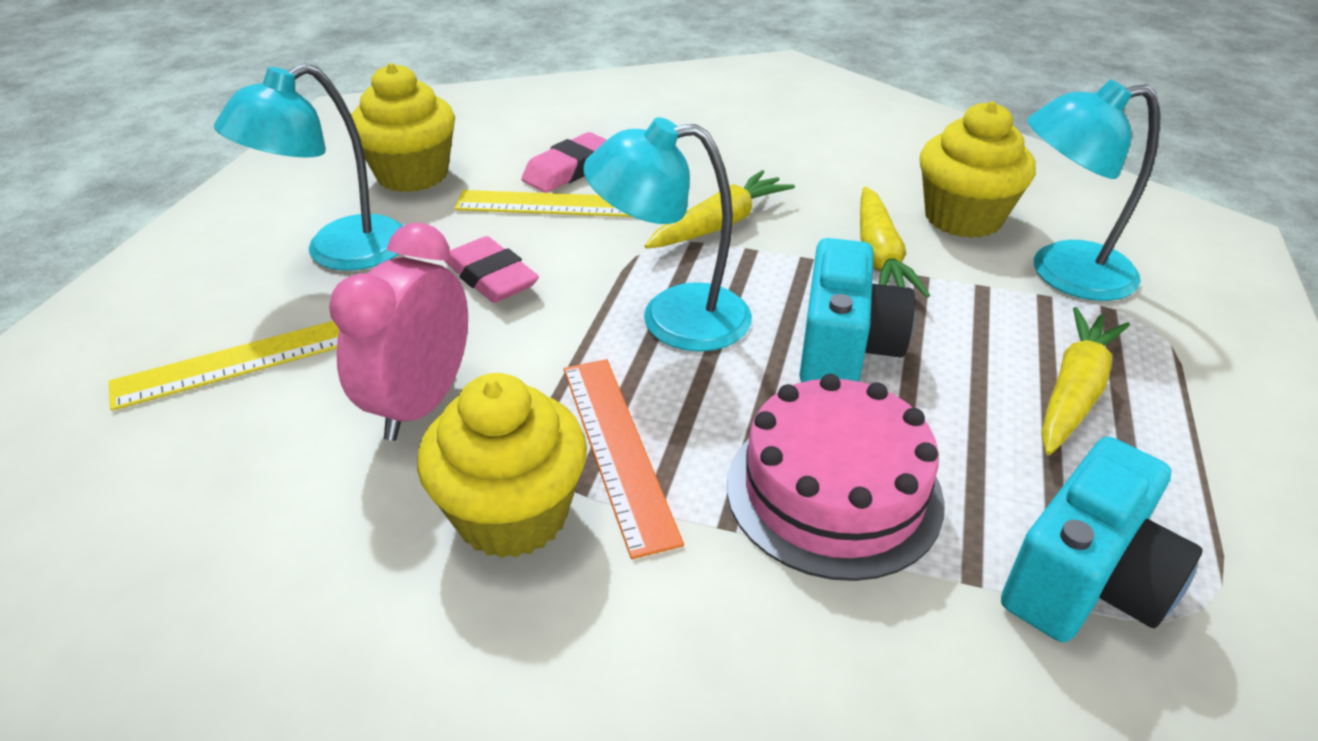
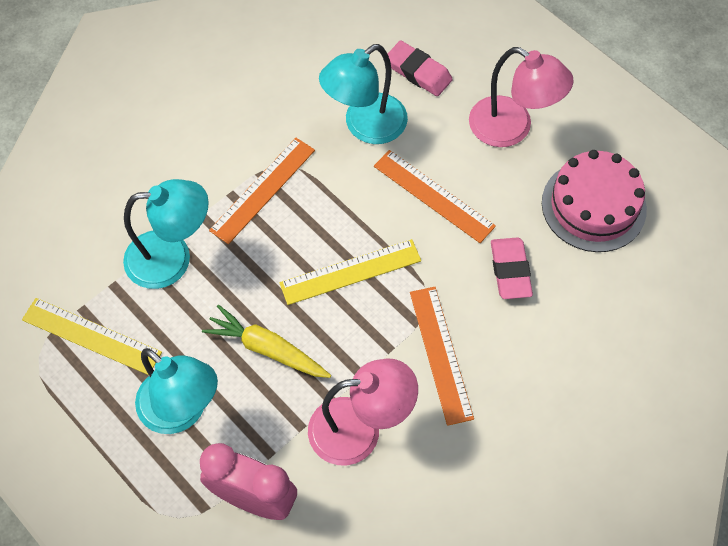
orange ruler: [564,359,684,559] = 1 -> [209,138,315,244] [374,150,496,243] [410,287,474,426] = 3
pink lamp: none = 0 -> [308,358,418,466] [469,47,574,147] = 2
turquoise camera: [799,238,915,382] [1001,437,1203,642] = 2 -> none = 0
yellow carrot: [645,170,795,249] [860,187,930,298] [1041,307,1130,455] = 3 -> [202,305,331,378] = 1
yellow cupcake: [351,63,455,192] [417,373,587,558] [919,101,1036,238] = 3 -> none = 0

